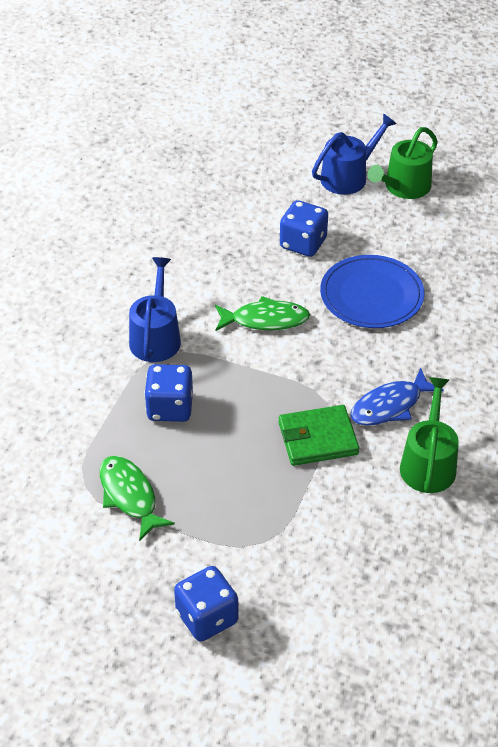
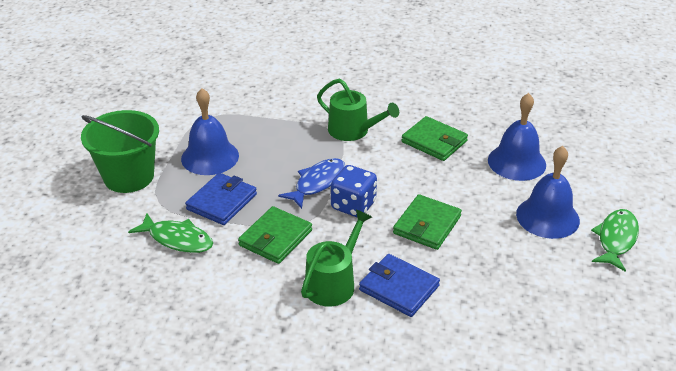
blue bell: none = 0 -> [181,88,239,175] [488,93,546,181] [516,146,580,239] = 3
blue dice: [144,364,193,422] [174,566,239,641] [280,200,328,257] = 3 -> [331,165,377,217] = 1
blue plate: [320,255,424,328] = 1 -> none = 0
blue wallet: none = 0 -> [185,173,257,225] [359,254,440,317] = 2
blue watering can: [129,257,181,362] [312,113,397,195] = 2 -> none = 0
green bucket: none = 0 -> [81,110,159,193] = 1
green wallet: [278,405,359,466] = 1 -> [238,206,312,264] [393,194,462,250] [401,116,468,161] = 3

